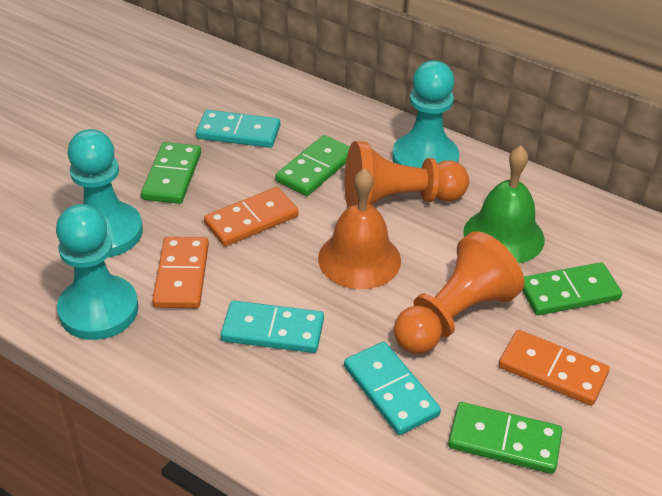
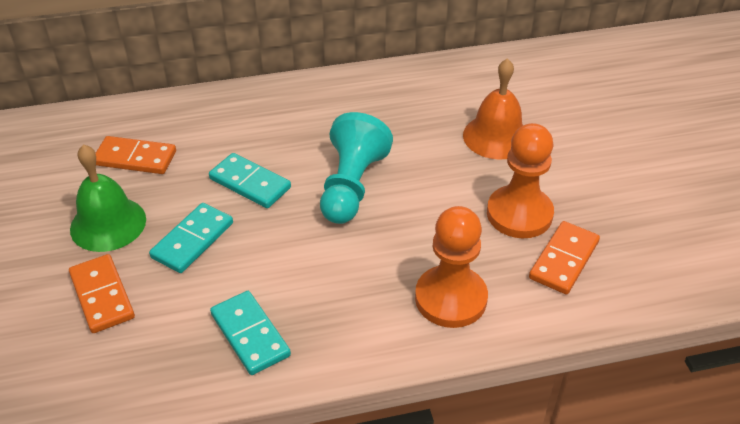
green domino: [141,142,201,204] [276,135,350,196] [448,402,562,474] [522,262,622,315] = 4 -> none = 0
turquoise pawn: [56,204,138,340] [67,129,143,257] [392,61,459,168] = 3 -> [320,112,393,224] = 1

